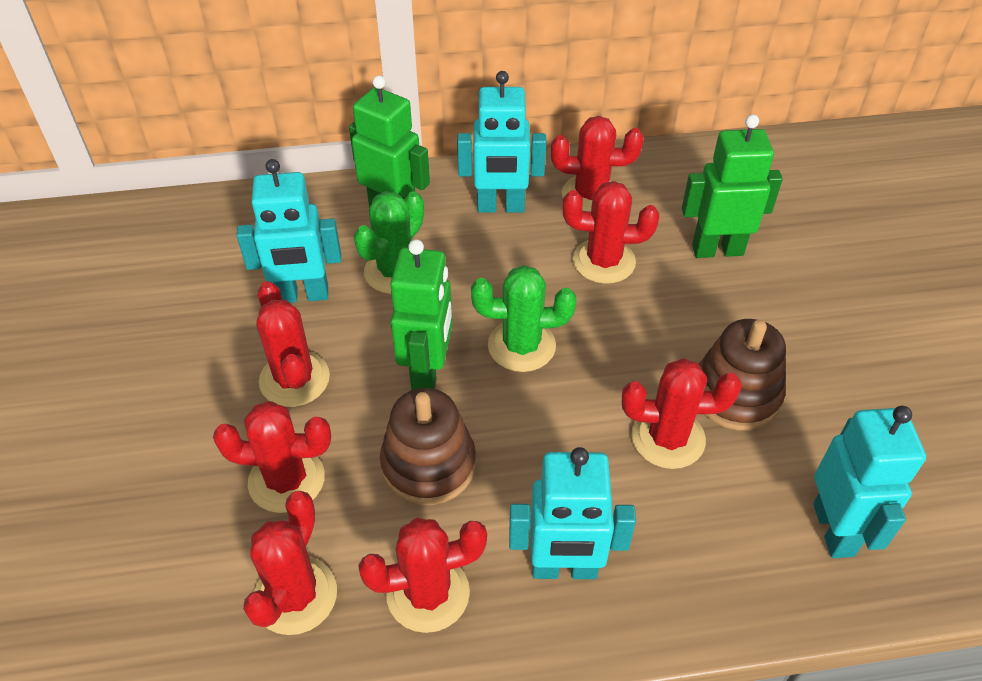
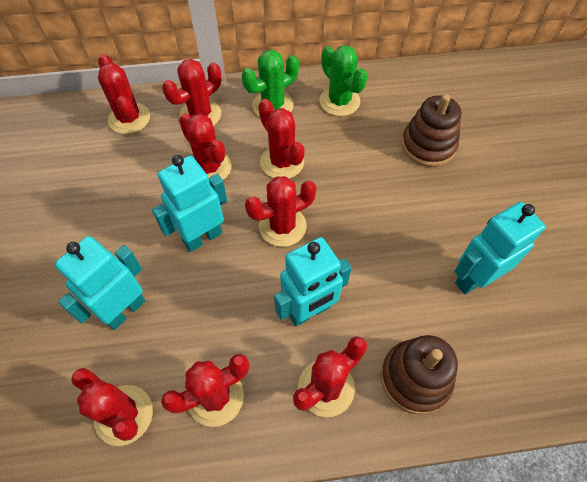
green robot: [349,75,430,208] [390,239,452,390] [682,114,783,258] = 3 -> none = 0
red cactus: [213,401,331,513] [243,491,337,635] [257,281,330,407] [358,518,487,633] [551,116,643,211] [563,181,659,284] [622,358,742,469] = 7 -> [71,368,153,446] [98,54,150,134] [161,354,249,427] [162,59,221,126] [179,113,231,180] [245,176,316,247] [258,99,305,178] [293,336,367,417] = 8

